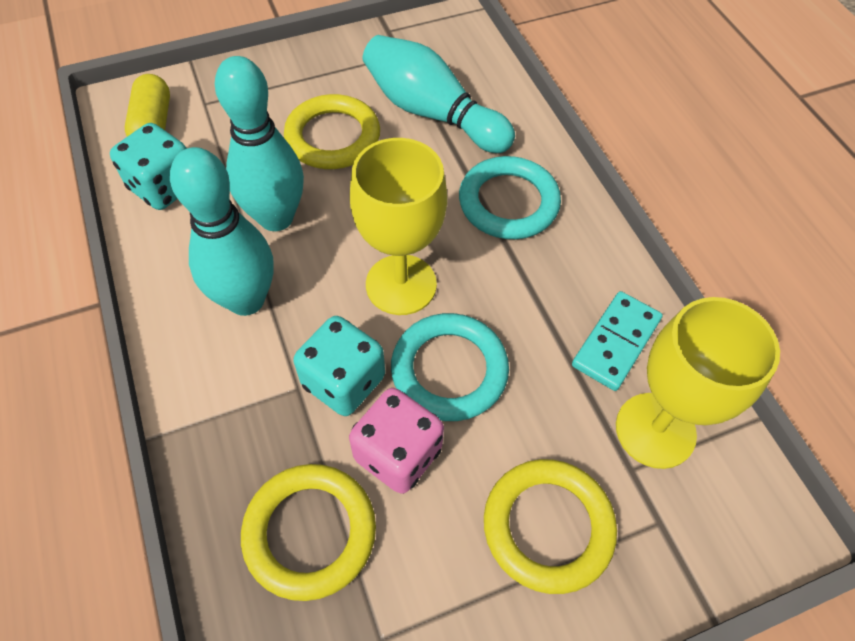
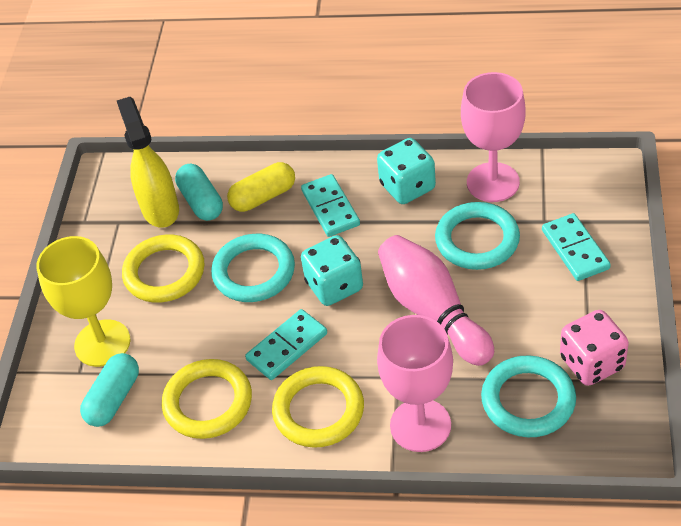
pink bowling pin: none = 0 -> [378,235,494,366] = 1
pink goblet: none = 0 -> [377,315,453,452] [461,72,526,202] = 2
turquoise bowling pin: [170,147,274,316] [215,56,304,231] [363,35,515,153] = 3 -> none = 0
turquoise capsule: none = 0 -> [80,353,139,427] [175,164,223,221] = 2
turquoise domino: [572,291,663,391] = 1 -> [245,309,327,380] [301,174,360,237] [542,213,611,281] = 3
turquoise ring: [391,313,509,421] [459,156,561,239] = 2 -> [211,234,295,302] [435,202,520,270] [481,355,576,437] = 3
yellow goblet: [350,138,447,315] [616,297,780,469] = 2 -> [36,236,131,367] = 1
yellow spray bottle: none = 0 -> [117,97,179,228] = 1

